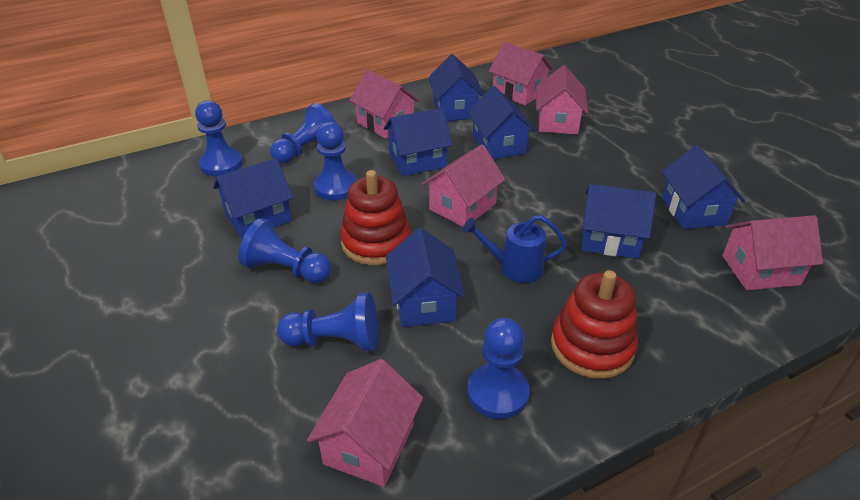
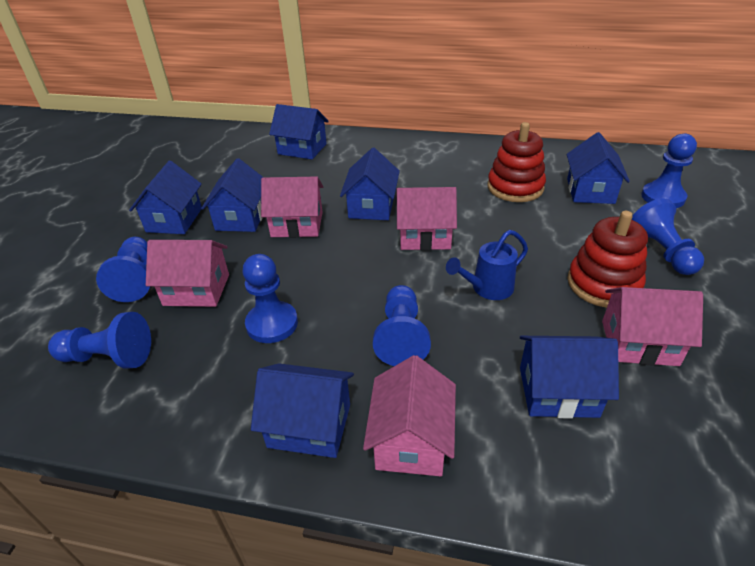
pink house: [307,359,423,487] [349,70,420,139] [422,144,505,227] [489,42,553,105] [536,65,588,134] [722,215,823,290] = 6 -> [146,240,229,307] [261,176,323,238] [363,355,456,476] [397,187,457,250] [602,287,703,366] = 5

